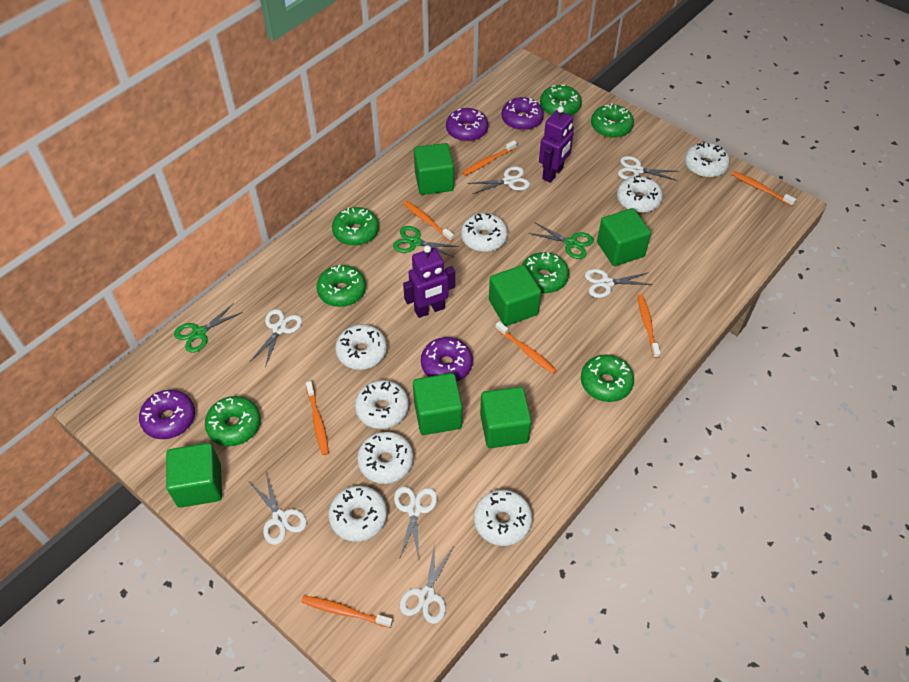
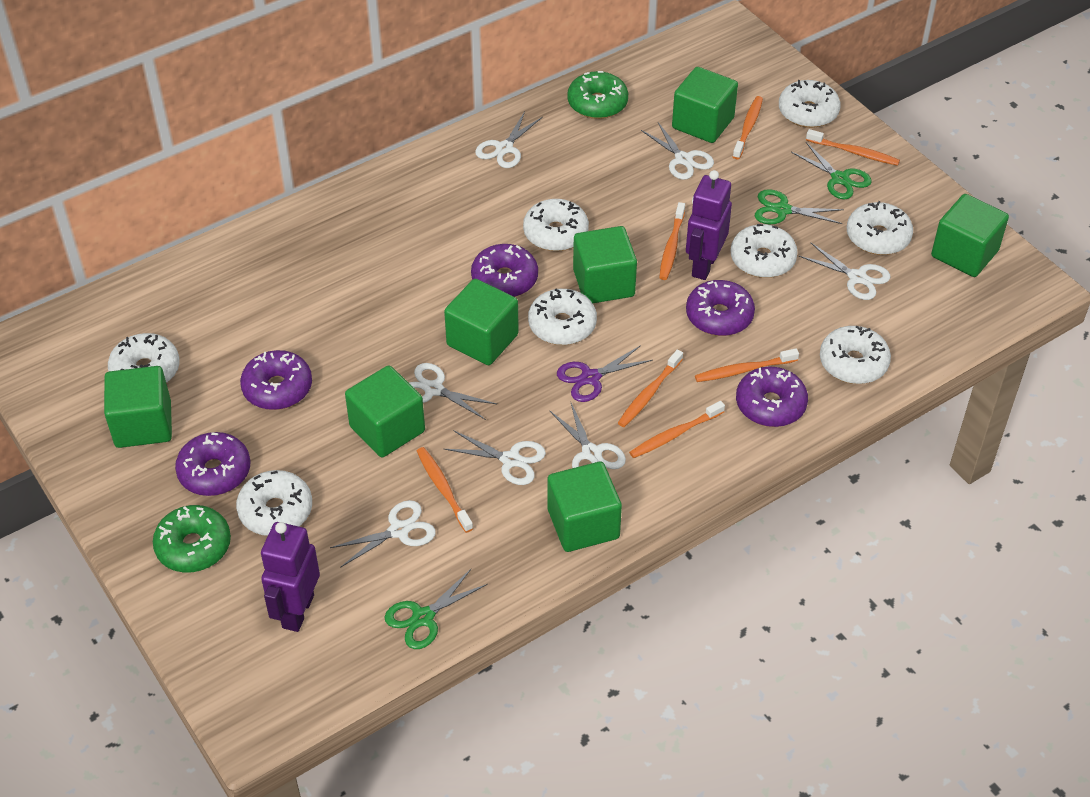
green cube: [166,443,222,508] [413,373,463,435] [414,143,454,195] [480,387,532,448] [489,265,541,326] [597,208,651,266] = 6 -> [104,366,172,448] [345,365,425,457] [444,279,519,365] [548,462,622,552] [573,226,637,304] [672,67,738,143] [931,194,1009,277] = 7
green donut: [205,396,261,446] [316,265,366,307] [332,207,379,246] [522,252,569,293] [540,85,582,115] [581,355,634,402] [591,104,634,138] = 7 -> [153,505,231,573] [567,71,628,119] = 2
purple donut: [139,390,195,439] [421,337,473,381] [446,108,488,142] [502,97,544,131] = 4 -> [175,432,250,496] [240,350,312,410] [471,244,538,297] [686,280,755,336] [736,366,808,427] = 5
purple scissors: none = 0 -> [557,345,653,402] = 1

